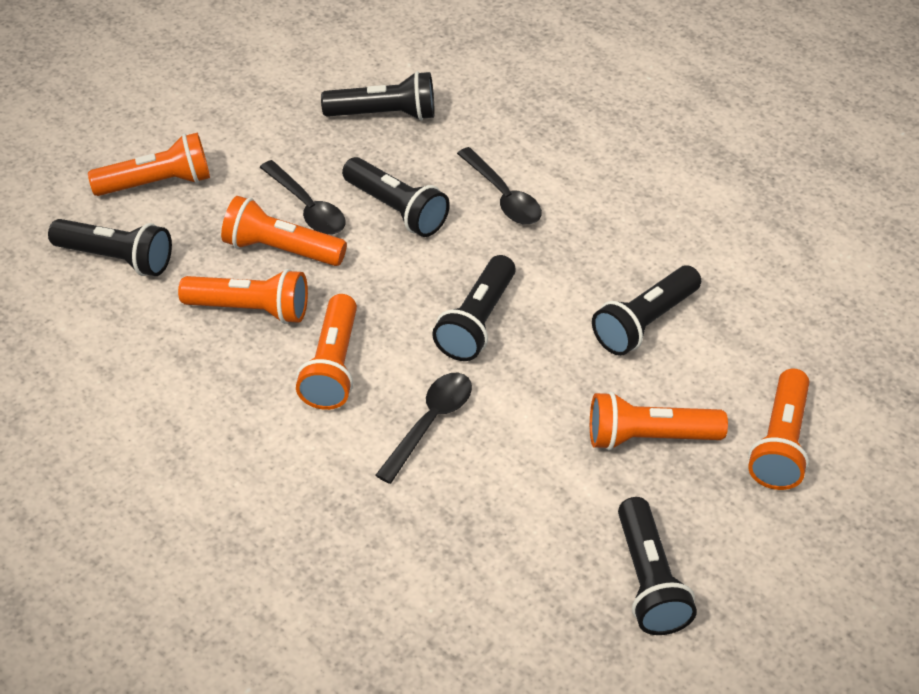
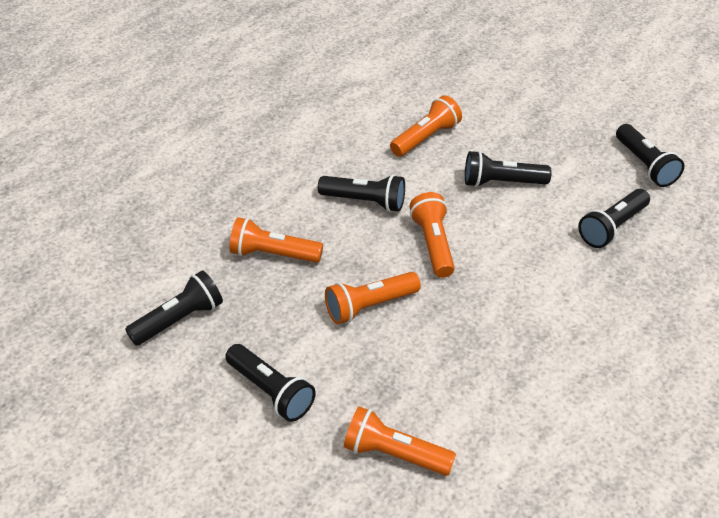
black spoon: [259,160,345,235] [376,373,472,484] [457,147,542,225] = 3 -> none = 0
orange flashlight: [88,133,210,196] [178,269,308,324] [221,196,347,266] [296,294,357,410] [590,391,728,450] [748,369,809,490] = 6 -> [229,217,323,263] [325,272,421,324] [344,406,456,476] [390,95,462,157] [410,192,455,278] = 5

